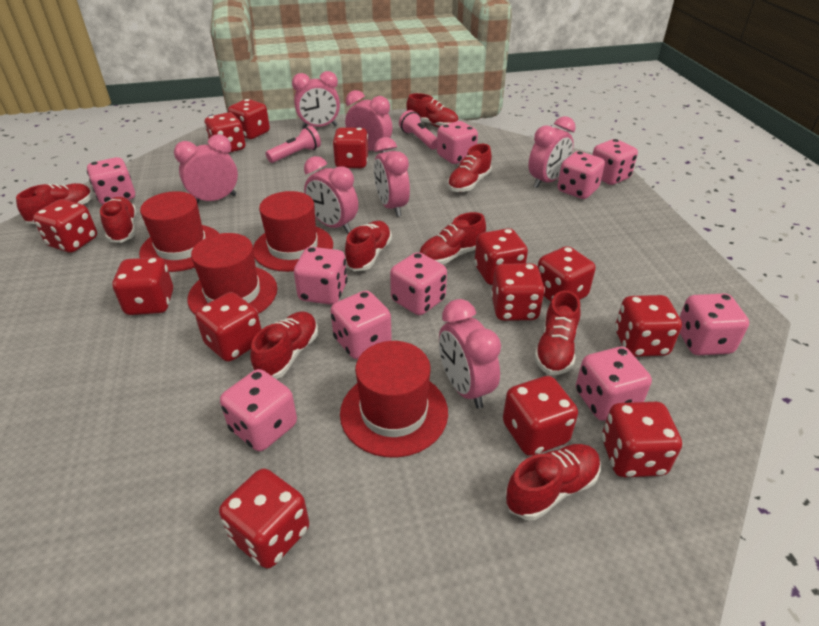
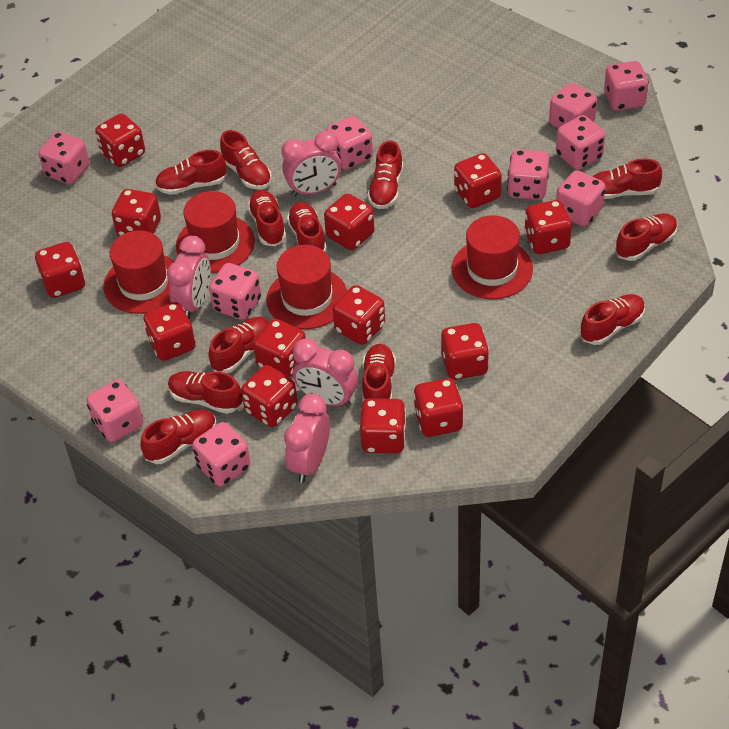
pink clock: [174,134,238,204] [292,71,340,128] [304,156,358,233] [345,90,393,153] [374,137,410,217] [439,299,501,409] [528,116,576,188] = 7 -> [167,236,211,319] [282,131,341,197] [284,393,330,483] [293,338,358,408] = 4
pink flashlight: [266,126,321,163] [399,110,437,150] = 2 -> none = 0
red shoe: [16,183,93,224] [100,197,136,243] [251,311,318,379] [345,221,392,271] [406,93,459,127] [419,212,486,264] [447,144,492,192] [505,444,600,520] [534,290,581,375] = 9 -> [140,409,217,464] [155,150,227,195] [168,371,242,414] [208,317,269,373] [220,130,272,190] [247,190,286,246] [287,202,327,252] [362,344,396,401] [367,140,403,209] [580,294,645,345] [592,158,662,199] [615,213,677,261] = 12

